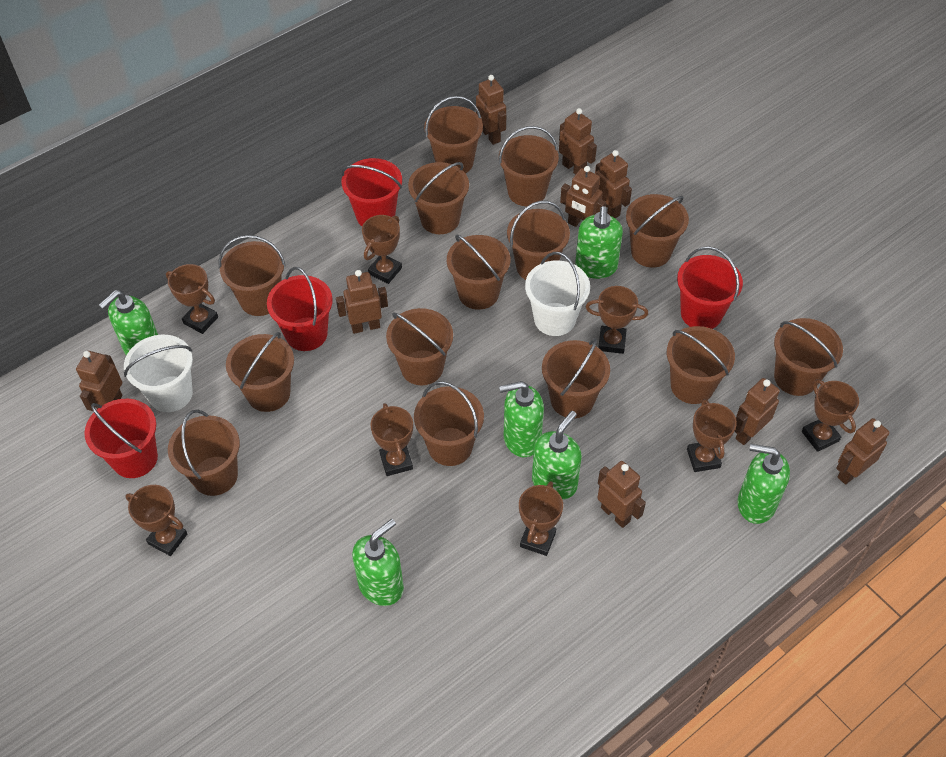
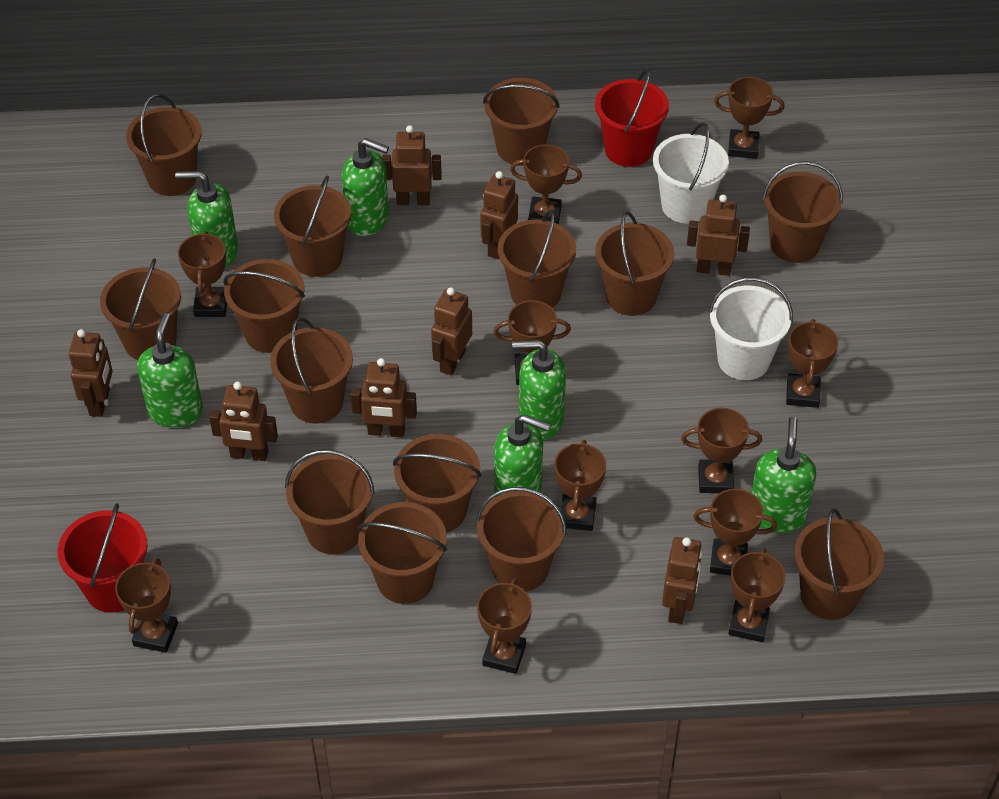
brown robot: [76,351,123,411] [336,270,388,334] [476,75,506,145] [559,108,597,175] [560,166,606,227] [595,150,632,218] [597,461,646,528] [734,378,780,445] [836,418,889,485] = 9 -> [69,329,113,417] [209,382,278,461] [350,358,417,438] [382,125,442,205] [431,287,472,375] [480,171,518,259] [662,537,702,624] [687,195,750,276] = 8
brown trophy: [125,485,187,556] [166,264,218,334] [362,215,402,284] [370,403,413,476] [519,481,563,556] [586,286,648,354] [687,399,737,472] [802,379,859,452] = 8 -> [115,558,178,653] [178,231,227,317] [477,579,532,674] [494,300,571,385] [510,144,582,224] [555,440,606,531] [681,408,762,493] [693,489,777,576] [714,77,785,159] [728,548,786,642] [786,319,838,408] = 11
red bucket: [84,399,158,478] [267,267,333,351] [341,158,402,226] [677,246,743,329] = 4 -> [58,503,147,613] [595,68,669,167] = 2

